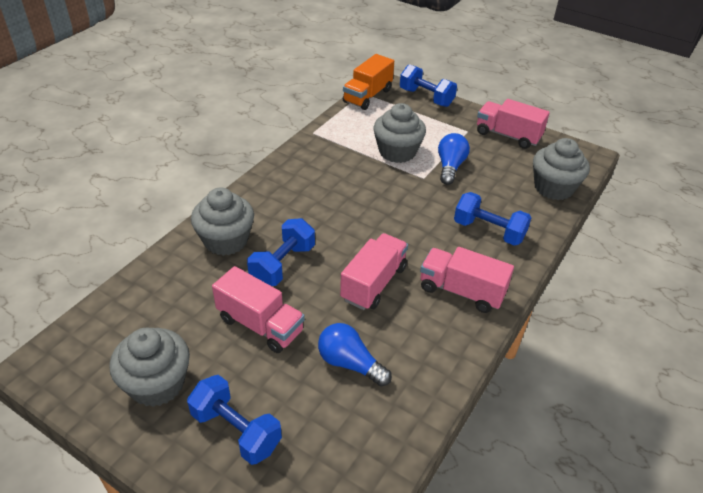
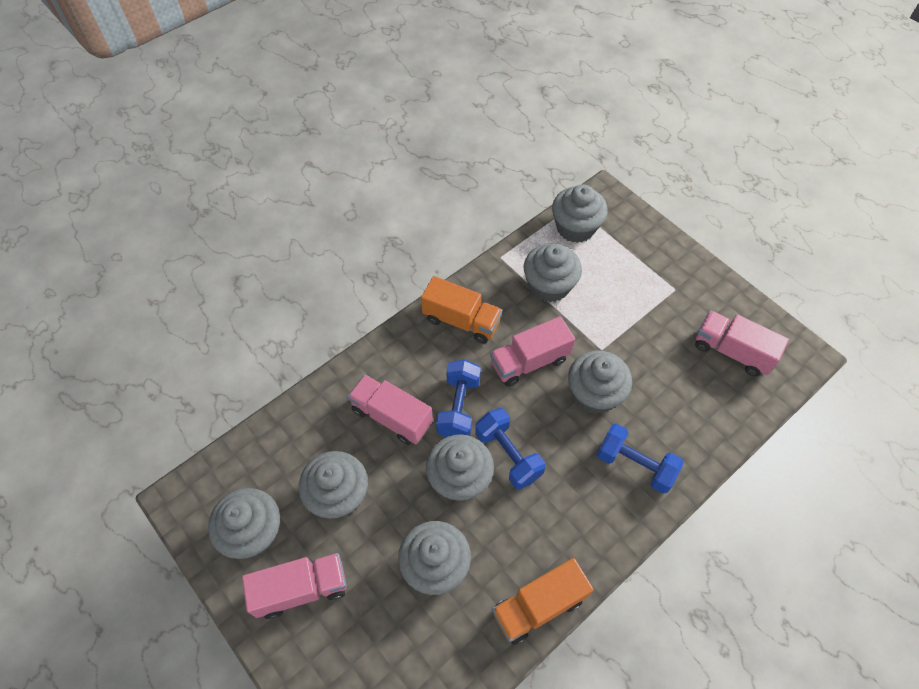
blue dumbbell: [187,375,282,465] [247,218,315,286] [400,64,457,107] [454,192,531,246] = 4 -> [436,360,481,437] [475,408,546,490] [597,424,684,494] = 3
blue light bulb: [318,323,392,387] [438,133,470,185] = 2 -> none = 0
grey cupcake: [109,328,190,407] [191,188,254,256] [373,103,426,163] [533,138,590,200] = 4 -> [208,488,280,559] [299,451,368,519] [398,521,471,595] [426,434,494,501] [524,244,582,302] [552,185,608,243] [568,350,632,414] = 7
orange truck: [343,54,394,110] = 1 -> [421,276,502,344] [492,558,594,645] = 2

